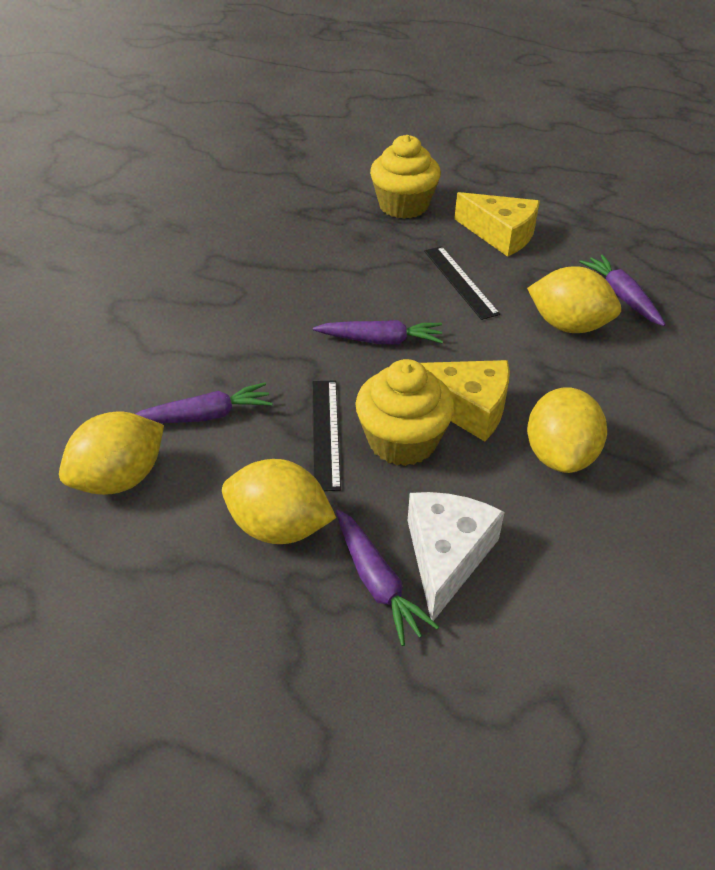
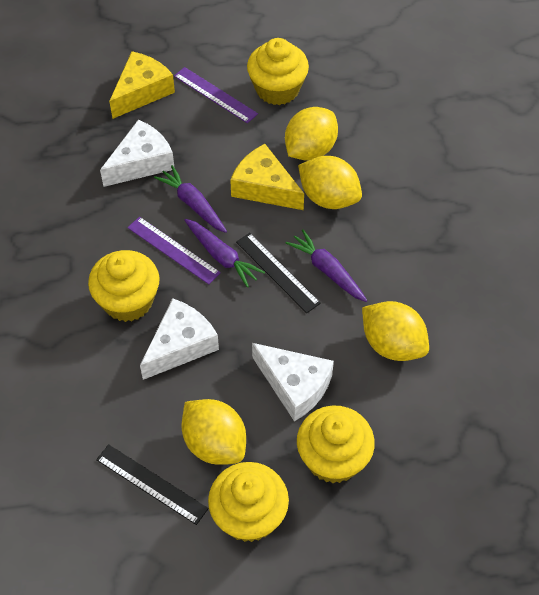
purple carrot: [136,382,272,423] [313,320,443,345] [336,509,439,646] [579,255,666,326] = 4 -> [154,165,227,233] [184,219,265,288] [286,229,368,302] = 3
purple ruler: none = 0 -> [127,217,221,284] [174,67,258,123] = 2
white cheese: [408,492,505,621] = 1 -> [100,119,175,187] [140,298,219,380] [252,343,334,421] = 3
yellow cupcake: [355,359,455,466] [370,135,441,219] = 2 -> [88,250,160,322] [208,462,289,542] [247,38,309,105] [297,405,375,483] = 4

